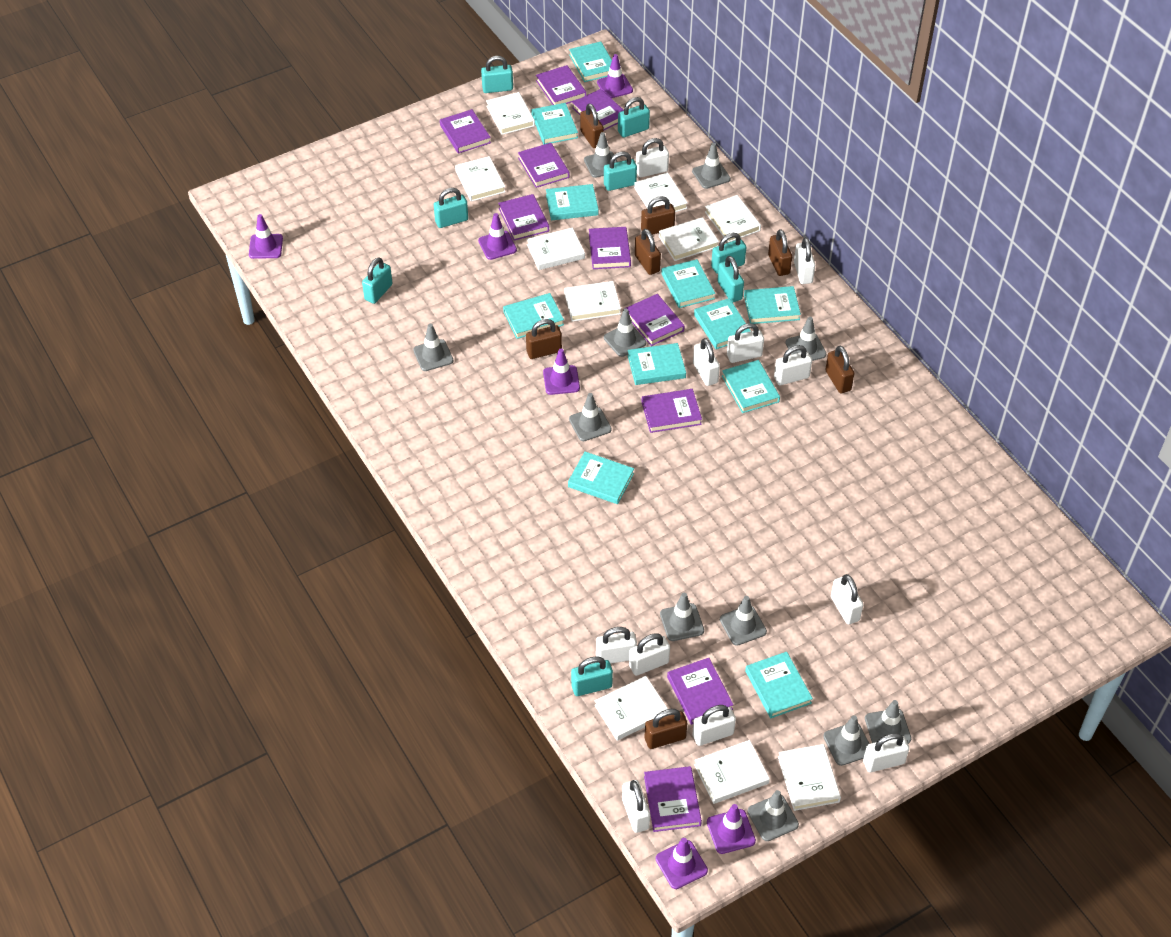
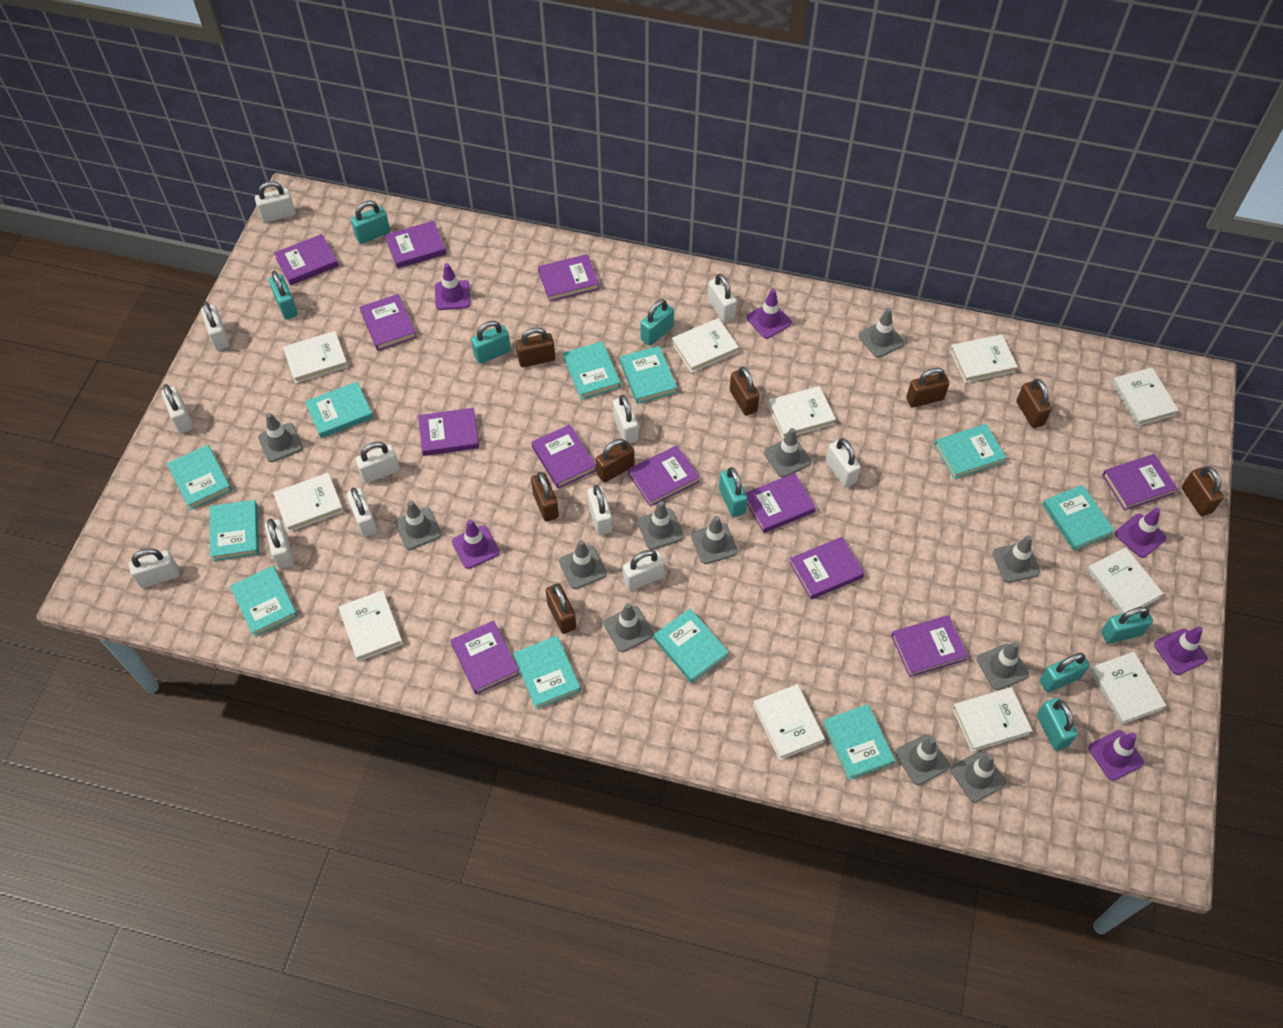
brown padlock: [526,319,562,359] [580,104,604,148] [635,229,661,275] [641,196,675,235] [644,709,687,749] [768,229,792,276] [825,346,855,393] = 7 -> [516,327,555,367] [531,472,559,522] [546,583,576,634] [596,439,635,483] [730,367,760,416] [906,368,949,407] [1016,379,1052,428] [1182,466,1224,516] = 8
grey traffic cone: [413,324,453,371] [569,393,612,441] [584,132,618,178] [604,308,646,357] [660,593,704,641] [692,143,731,189] [720,596,767,646] [747,790,799,841] [785,317,826,361] [823,715,869,766] [865,700,911,744] = 11 -> [258,413,303,462] [395,501,442,550] [559,540,607,589] [603,603,654,652] [637,501,684,550] [691,516,738,564] [764,428,811,477] [859,308,904,358] [895,734,950,785] [951,751,1006,803] [977,642,1029,690] [993,535,1040,583] = 12
purple book: [440,109,491,154] [498,194,549,241] [518,143,569,188] [536,65,586,105] [572,89,624,130] [589,227,631,269] [626,294,685,346] [641,389,702,433] [644,766,702,832] [667,658,733,725] = 10 -> [274,234,339,285] [360,294,417,351] [385,221,446,269] [418,408,479,456] [450,621,520,694] [531,424,596,488] [538,254,599,302] [628,445,700,506] [746,473,816,533] [789,537,864,600] [891,615,968,677] [1102,454,1178,511] = 12
white book: [455,156,505,202] [486,92,535,135] [527,228,585,270] [564,281,621,321] [595,676,668,741] [634,172,688,212] [659,217,719,261] [694,740,770,804] [705,195,761,242] [778,744,841,811] = 10 -> [273,473,344,532] [283,331,348,383] [338,590,403,662] [672,318,739,373] [753,684,825,760] [768,386,836,439] [950,334,1018,383] [952,687,1032,752] [1087,547,1163,614] [1090,652,1166,725] [1112,368,1179,426] = 11
white padlock: [596,627,637,664] [622,780,650,833] [629,633,670,676] [636,138,669,177] [692,705,736,746] [693,338,720,386] [727,323,764,363] [774,345,812,385] [794,237,815,284] [831,574,863,624] [863,733,909,772] = 11 -> [129,548,179,588] [161,384,193,433] [201,301,229,351] [255,181,296,223] [265,519,294,569] [347,488,377,537] [356,442,400,483] [587,485,612,535] [613,395,638,443] [623,550,665,591] [707,274,737,322] [826,438,861,487] = 12

